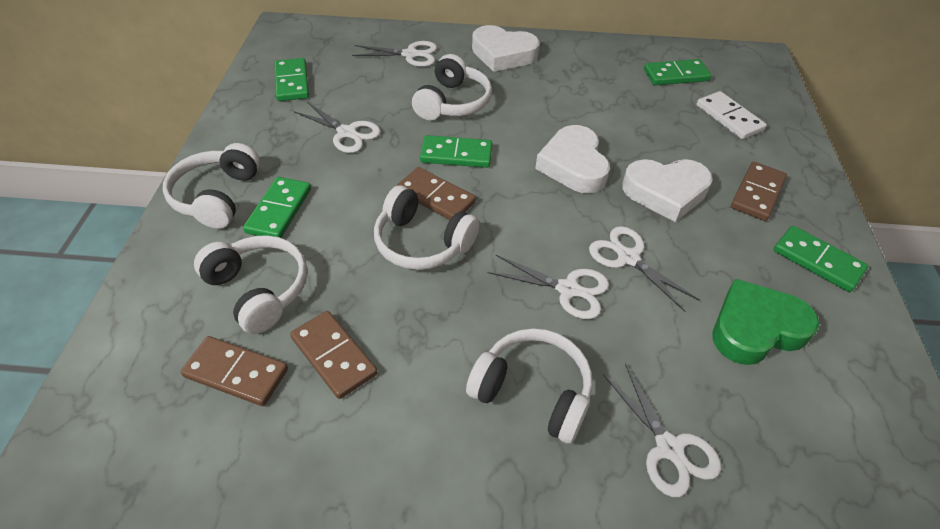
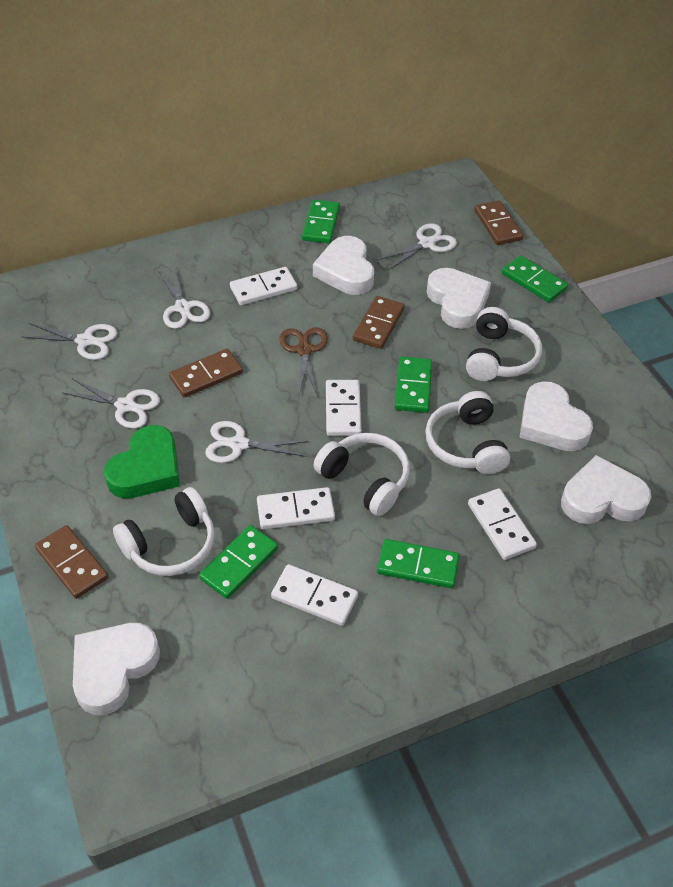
brown scissors: none = 0 -> [280,327,328,396] = 1
white domino: [696,91,767,139] = 1 -> [230,267,297,305] [257,487,335,529] [271,564,358,626] [326,380,362,436] [468,488,537,560] = 5
white headphones: [163,143,260,229] [194,235,307,334] [374,186,479,270] [412,54,492,120] [466,329,592,444] = 5 -> [113,487,215,576] [313,433,410,516] [425,391,510,474] [466,307,542,381] = 4
white heart: [472,25,540,72] [535,125,610,193] [622,159,713,222] = 3 -> [73,623,160,715] [313,236,374,295] [427,268,491,329] [519,381,593,451] [561,455,651,524] = 5

